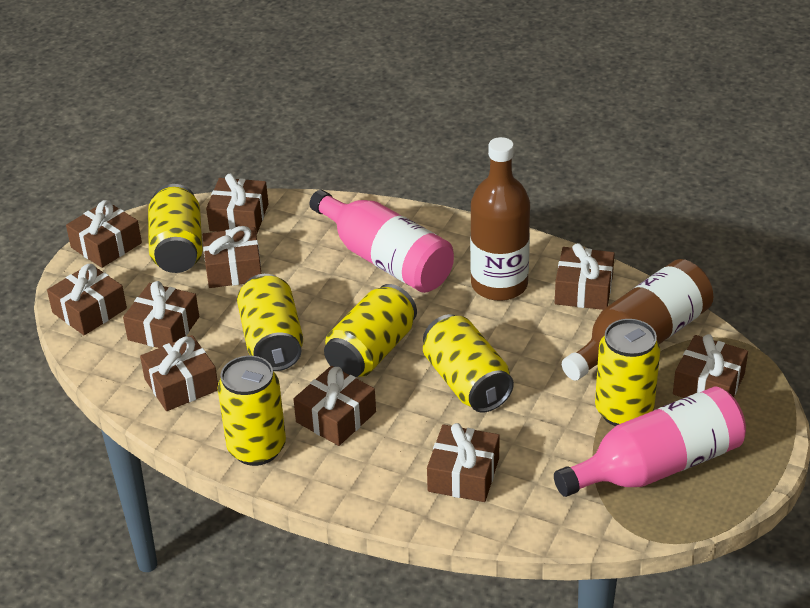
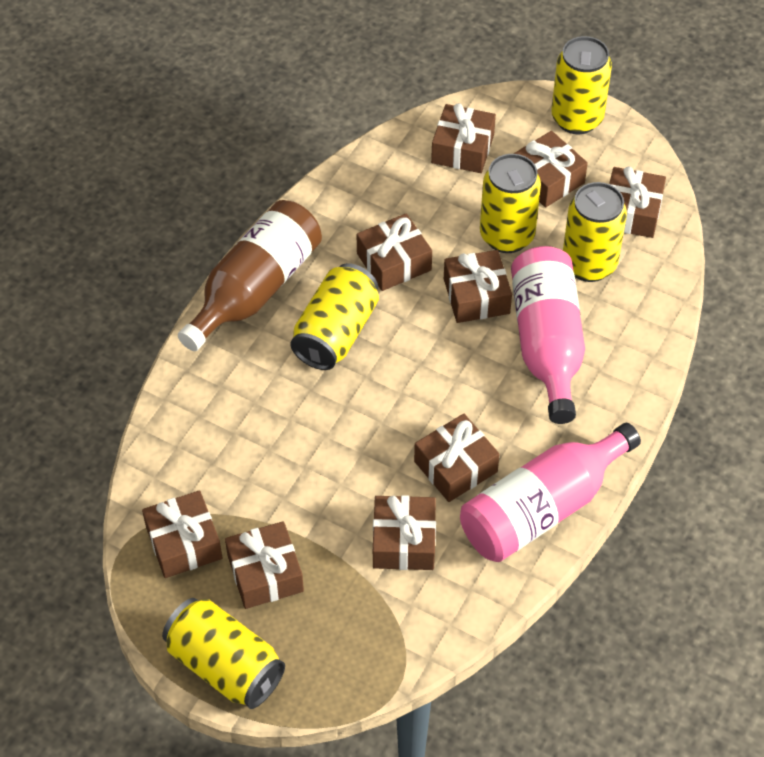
brown bottle: [470,137,530,301] [562,259,714,381] = 2 -> [178,200,322,351] = 1
brown gift: [47,264,127,335] [66,200,142,268] [123,281,199,348] [140,335,218,411] [203,226,262,288] [206,174,269,235] [293,366,376,446] [427,423,500,502] [555,243,615,310] [673,334,748,398] = 10 -> [142,490,222,578] [225,521,304,609] [356,213,432,291] [373,495,436,570] [414,414,500,502] [431,103,496,173] [444,250,512,323] [513,131,588,207] [609,166,666,238] = 9
yellow can: [148,184,202,273] [217,356,286,466] [237,274,303,371] [324,284,417,377] [423,314,514,412] [595,319,660,426] = 6 -> [162,598,285,709] [290,263,379,370] [480,154,541,253] [551,36,612,134] [563,182,627,282] = 5

